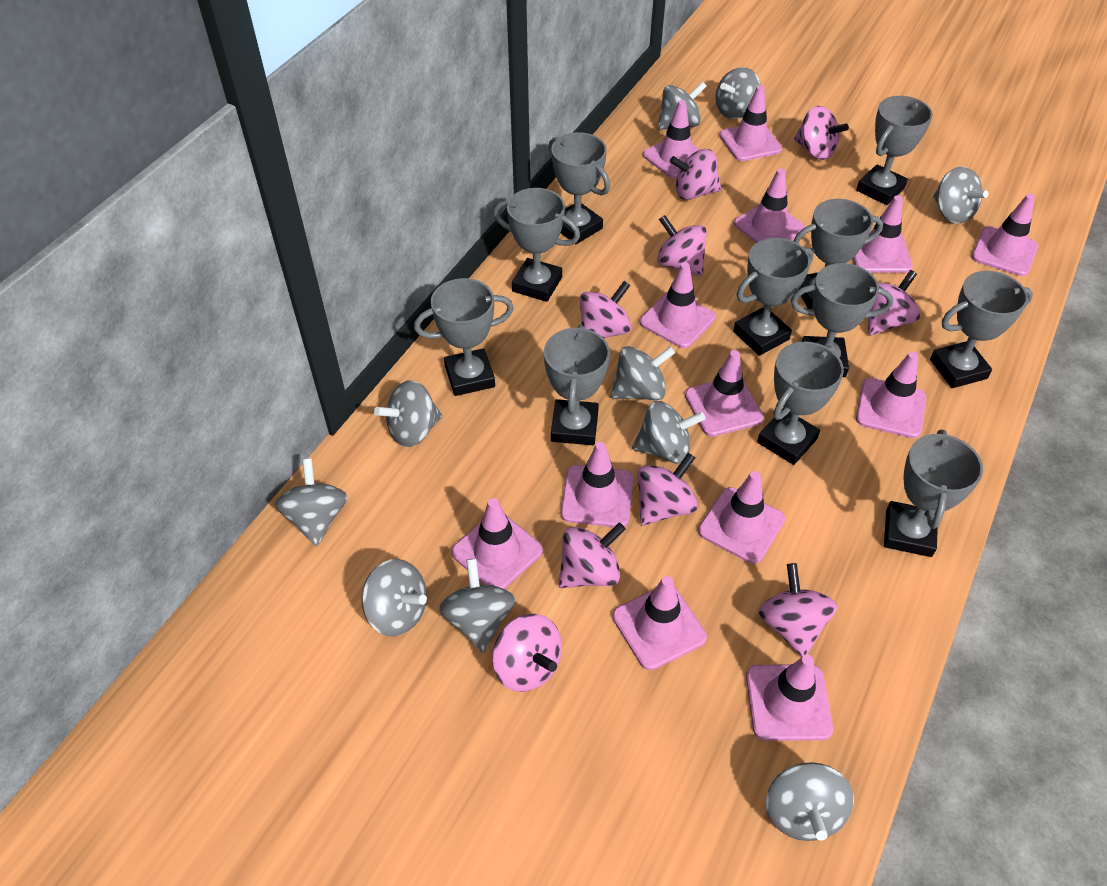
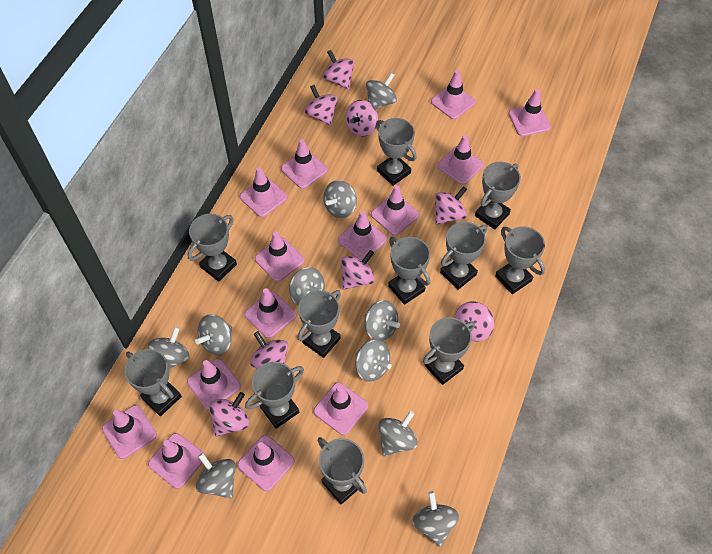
pink spinning top: [492,614,562,692] [558,523,626,588] [580,281,631,338] [637,453,698,526] [657,215,707,276] [670,149,721,200] [758,563,837,657] [794,106,849,160] [868,270,920,335] = 9 -> [209,392,249,437] [250,331,288,369] [305,85,337,126] [323,50,354,89] [341,250,375,290] [345,100,378,137] [435,186,467,225] [455,301,494,342] = 8
pink traffic cone: [451,498,543,589] [561,442,633,527] [612,576,707,670] [640,262,716,348] [643,100,700,178] [685,350,764,437] [698,471,785,564] [719,85,782,161] [734,169,805,243] [746,655,833,741] [853,195,913,273] [856,352,926,438] [972,194,1038,276] = 13 -> [102,405,157,459] [148,433,206,489] [187,359,241,410] [237,435,295,491] [240,167,287,217] [244,288,296,338] [255,232,305,282] [281,139,328,189] [314,382,368,435] [338,211,387,260] [371,185,419,235] [431,70,476,119] [437,135,484,185] [508,89,551,137] = 14

